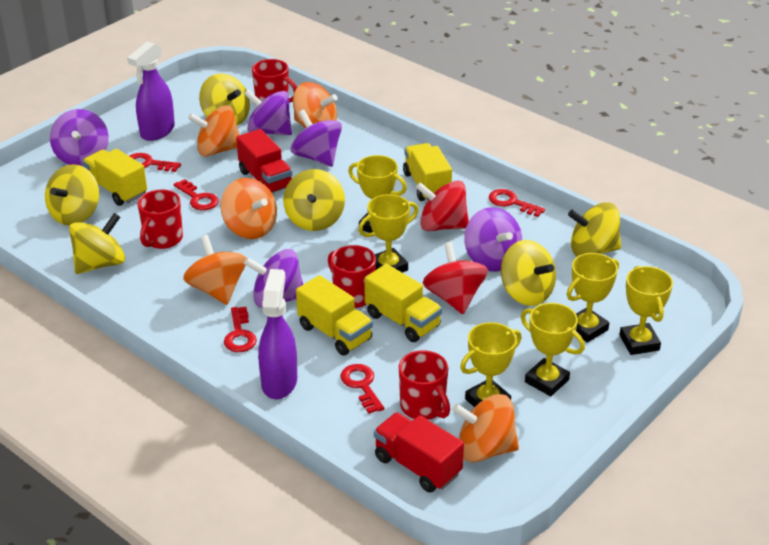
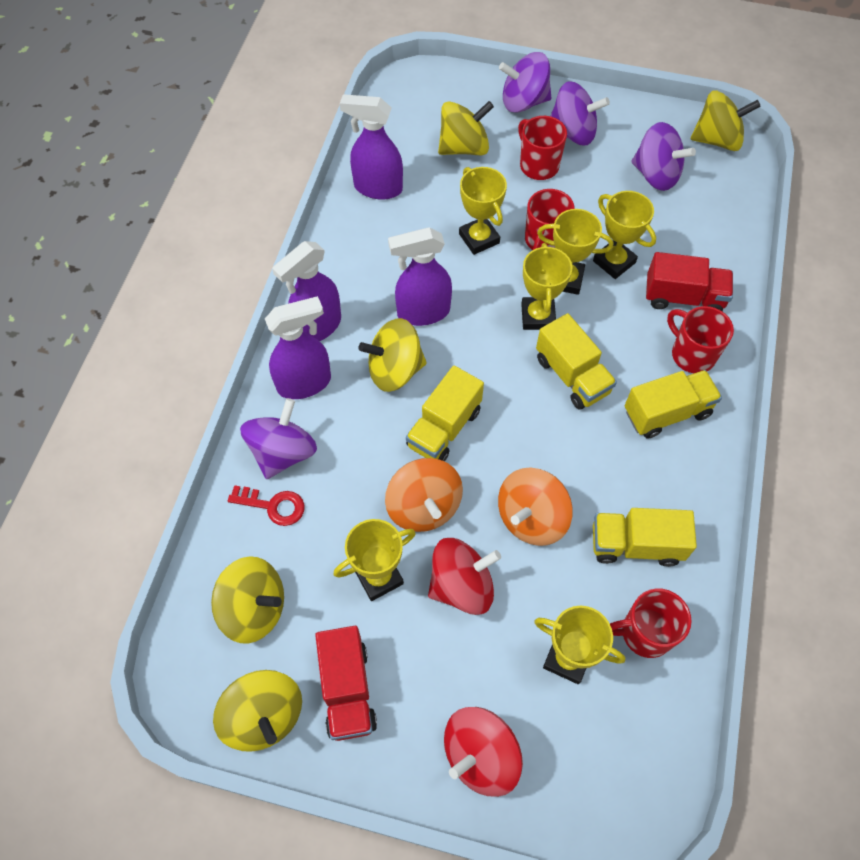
orange spinning top: [183,235,246,305] [188,105,239,157] [221,178,277,239] [293,82,338,128] [452,394,519,462] = 5 -> [385,458,463,532] [498,468,573,546] = 2
purple spinning top: [50,109,109,166] [244,89,292,135] [244,249,303,308] [291,110,342,167] [464,207,522,271] = 5 -> [240,398,317,479] [499,52,551,113] [550,81,610,145] [631,122,696,191] = 4
purple spray bottle: [127,41,175,141] [258,269,297,399] = 2 -> [265,296,331,399] [272,241,341,341] [340,94,403,200] [388,227,452,326] = 4
red key: [130,153,181,172] [174,179,219,211] [224,307,257,352] [340,364,384,414] [489,189,545,217] = 5 -> [228,485,305,526] = 1
yellow spinning top: [45,164,99,226] [69,213,125,274] [199,74,250,126] [283,169,345,231] [501,240,556,306] [568,202,621,257] = 6 -> [211,556,284,644] [213,670,302,752] [358,318,427,392] [438,101,494,155] [691,90,761,151] = 5

